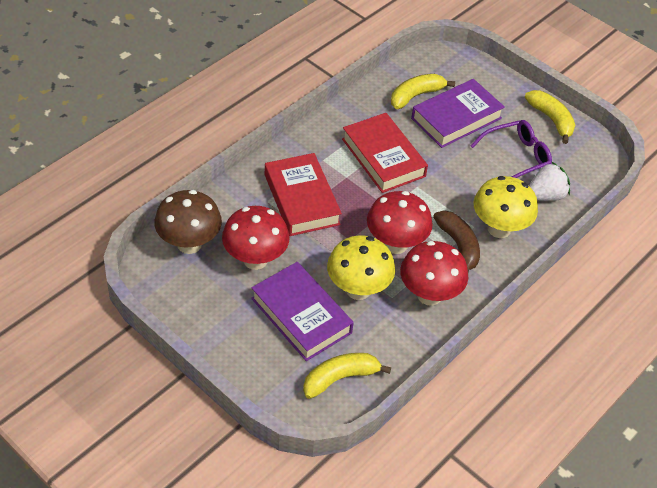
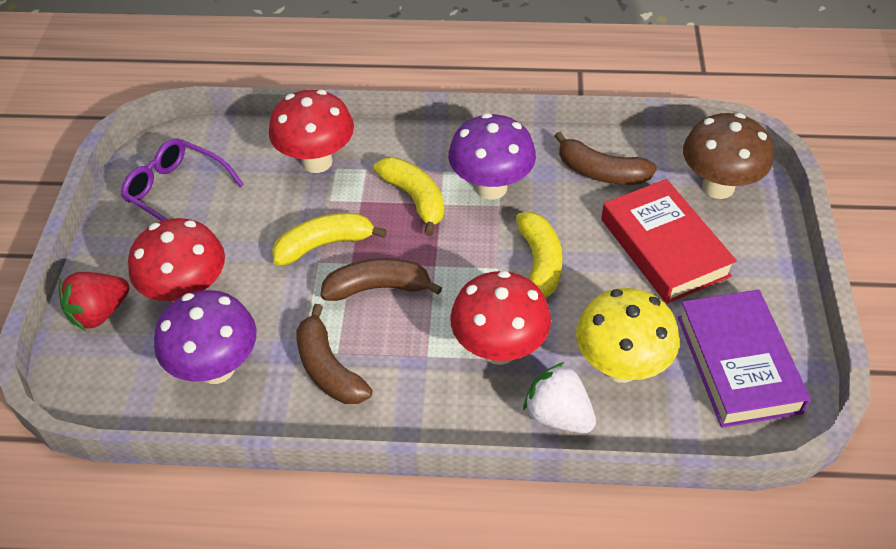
brown banana: [433,210,480,273] = 1 -> [296,304,372,404] [320,258,442,301] [555,132,657,185] = 3
purple book: [251,262,354,361] [411,79,505,148] = 2 -> [678,290,811,428] = 1
purple mushroom: none = 0 -> [154,290,257,384] [448,113,536,200] = 2
red book: [265,153,342,236] [342,113,428,193] = 2 -> [601,179,737,304] = 1
red strawberry: none = 0 -> [59,272,129,331] = 1
yellow mushroom: [327,235,395,300] [474,176,538,238] = 2 -> [576,288,679,383] = 1

